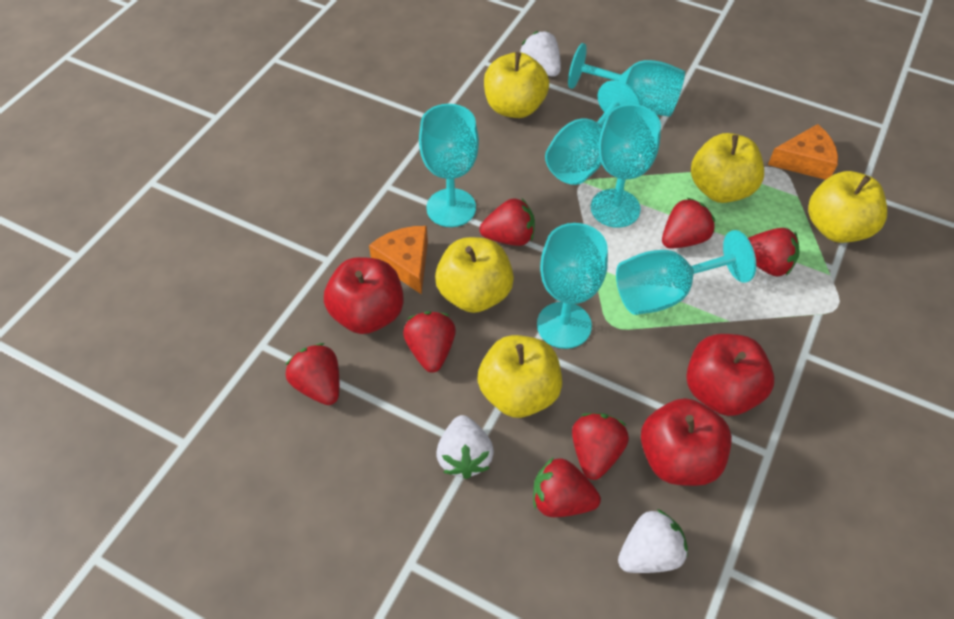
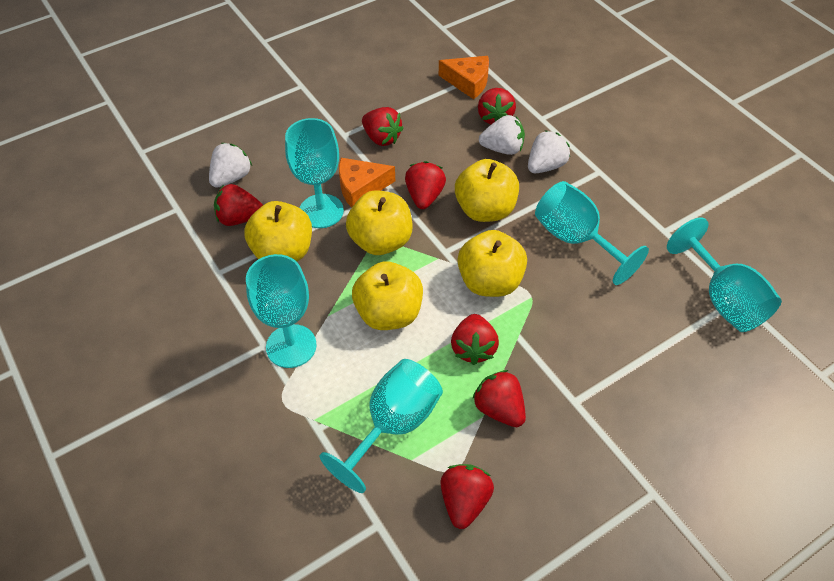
red apple: [324,257,404,334] [641,398,732,486] [686,334,774,416] = 3 -> none = 0
turquoise goblet: [419,104,479,227] [537,223,608,349] [545,80,641,185] [568,43,685,117] [591,104,661,228] [616,230,756,315] = 6 -> [246,254,317,368] [285,118,344,228] [320,359,443,493] [535,181,649,285] [667,218,782,332] = 5

